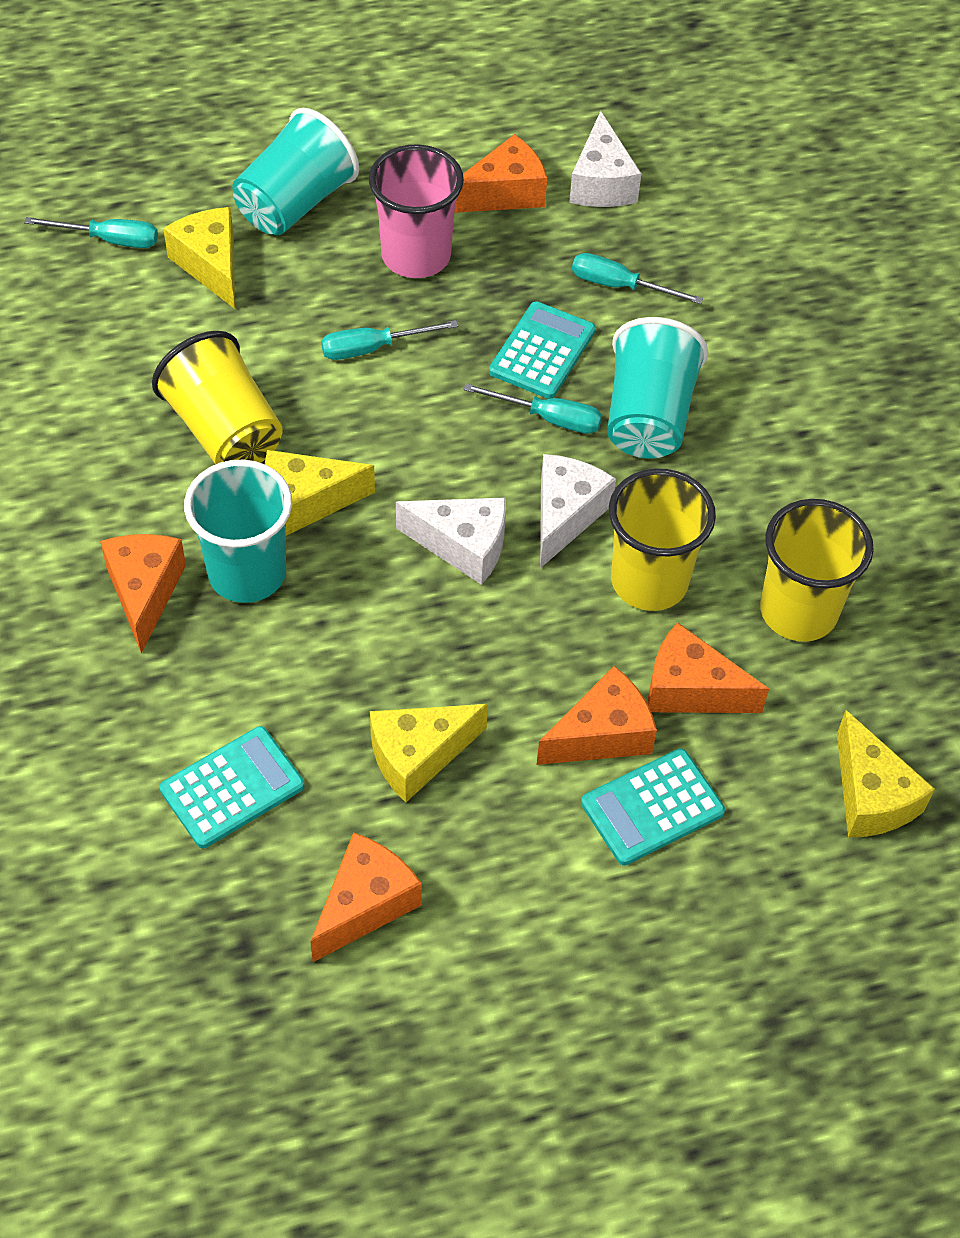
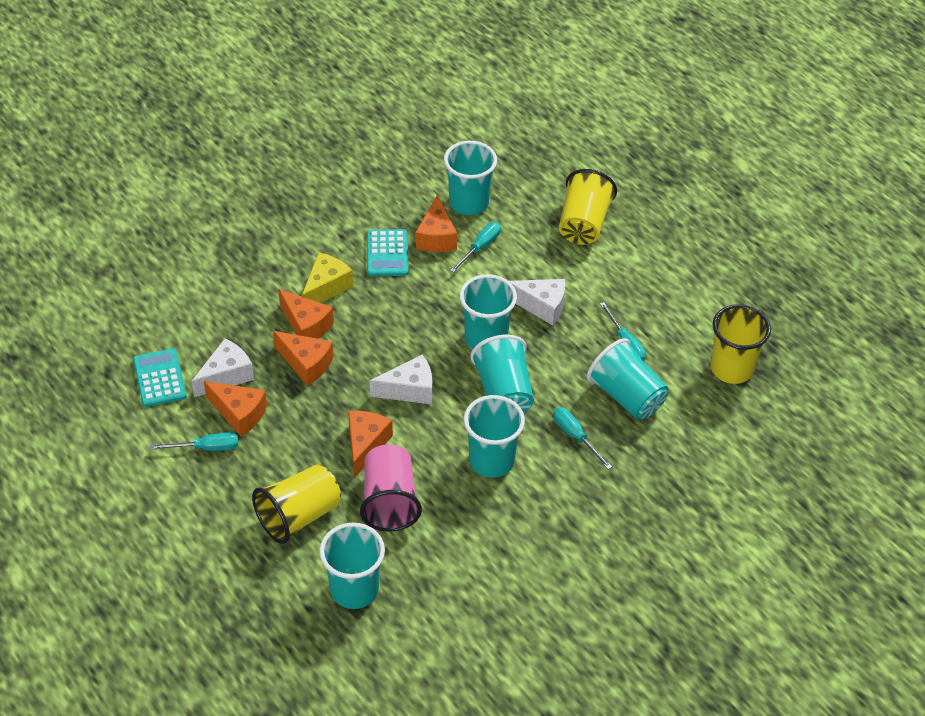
turquoise calculator: [159,726,304,848] [489,301,596,399] [581,749,725,865] = 3 -> [133,348,187,407] [367,229,409,276] = 2
turquoise cup: [184,460,292,603] [233,108,359,235] [607,317,708,459] = 3 -> [319,523,385,609] [444,141,497,215] [459,274,517,349] [464,395,525,478] [470,335,534,413] [587,338,668,419] = 6
yellow cheese: [163,207,235,309] [265,450,375,536] [370,704,488,802] [837,710,935,838] = 4 -> [302,252,353,303] = 1

